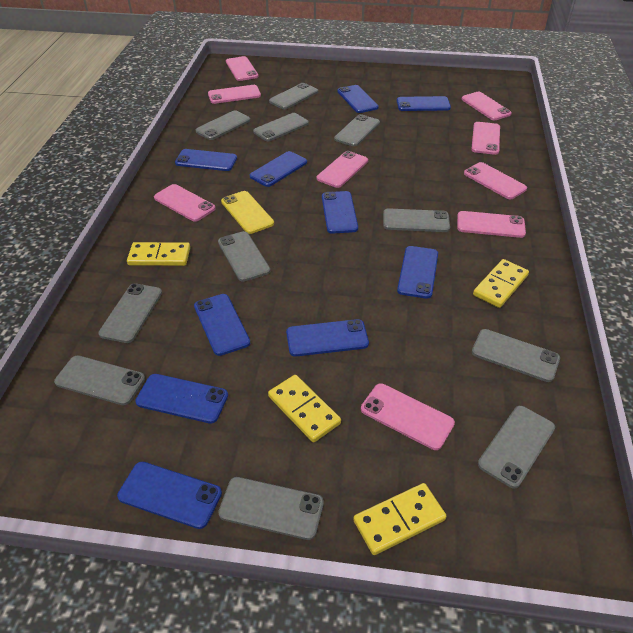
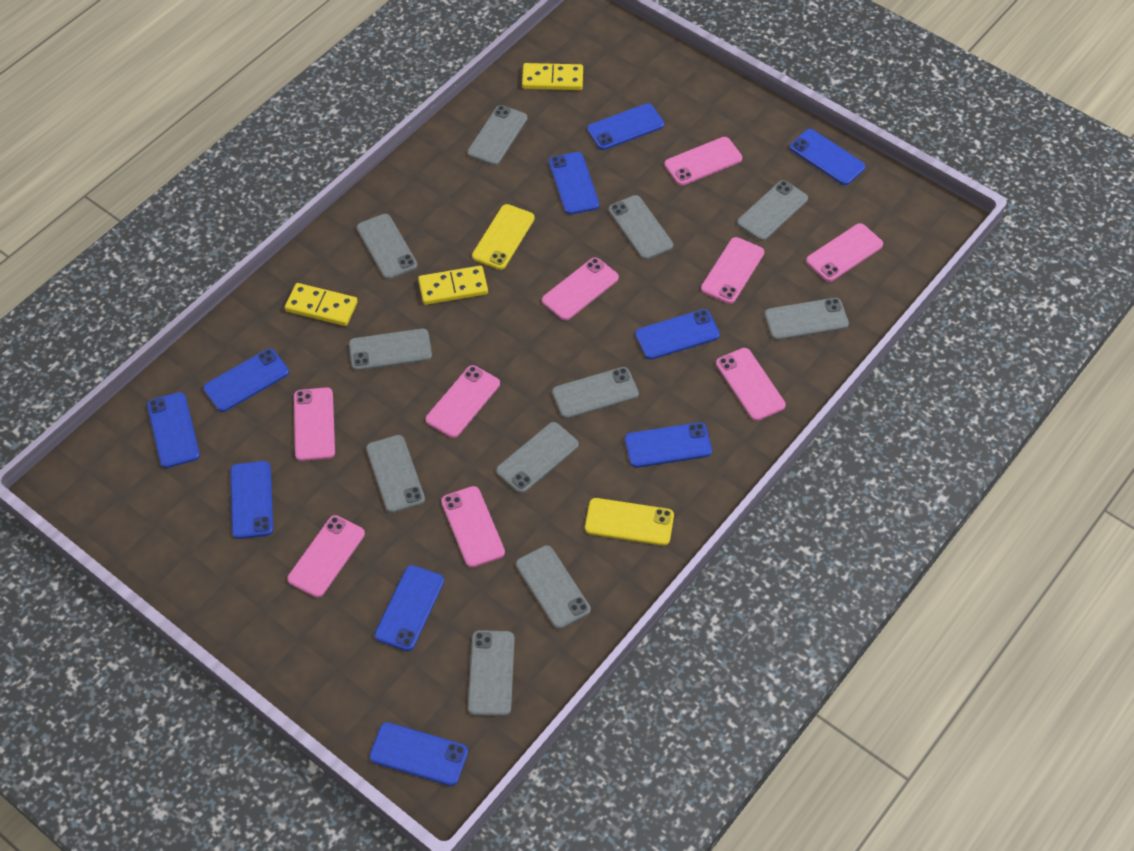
yellow domino: [127,242,190,266] [268,375,341,442] [353,483,447,555] [473,259,529,308] = 4 -> [285,283,358,326] [418,266,488,305] [522,63,583,90] = 3
yellow phone: [221,191,274,234] = 1 -> [472,204,535,270] [585,498,674,546] = 2

